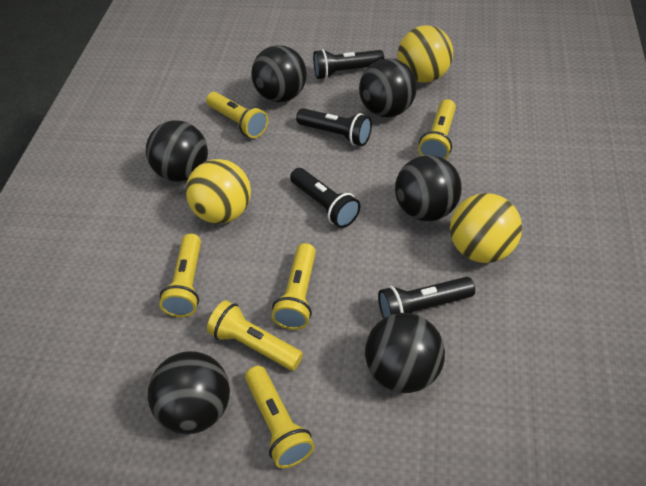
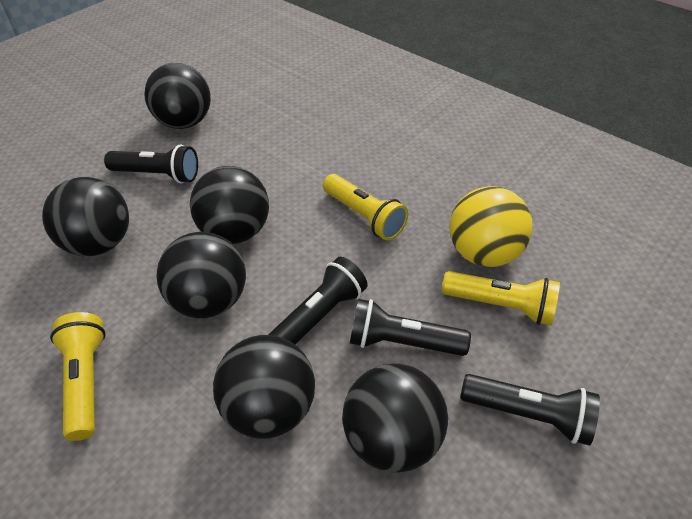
yellow ball: [186,159,251,224] [398,25,453,83] [450,193,522,263] = 3 -> [450,186,533,267] = 1
yellow flashlight: [159,234,201,317] [206,92,268,138] [207,300,303,371] [245,366,315,468] [272,243,316,330] [418,99,456,160] = 6 -> [50,312,106,441] [323,174,408,240] [442,271,560,326] = 3

